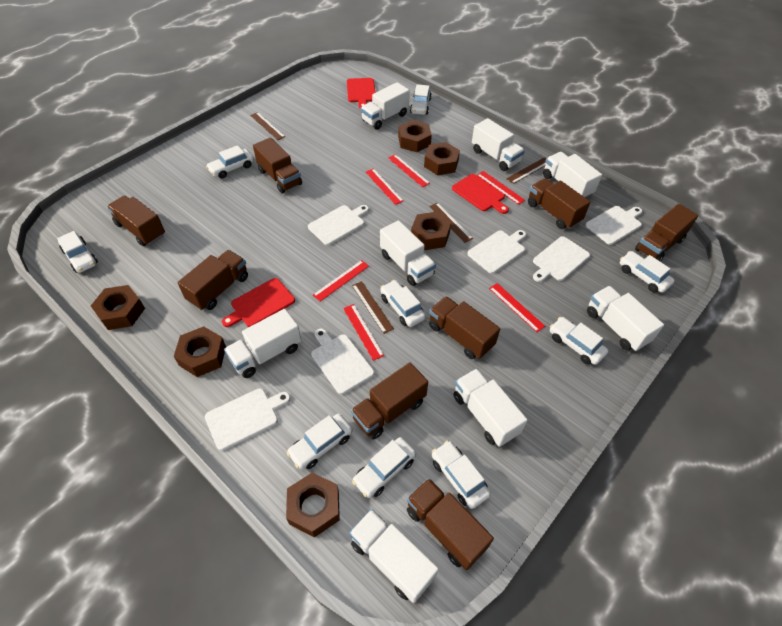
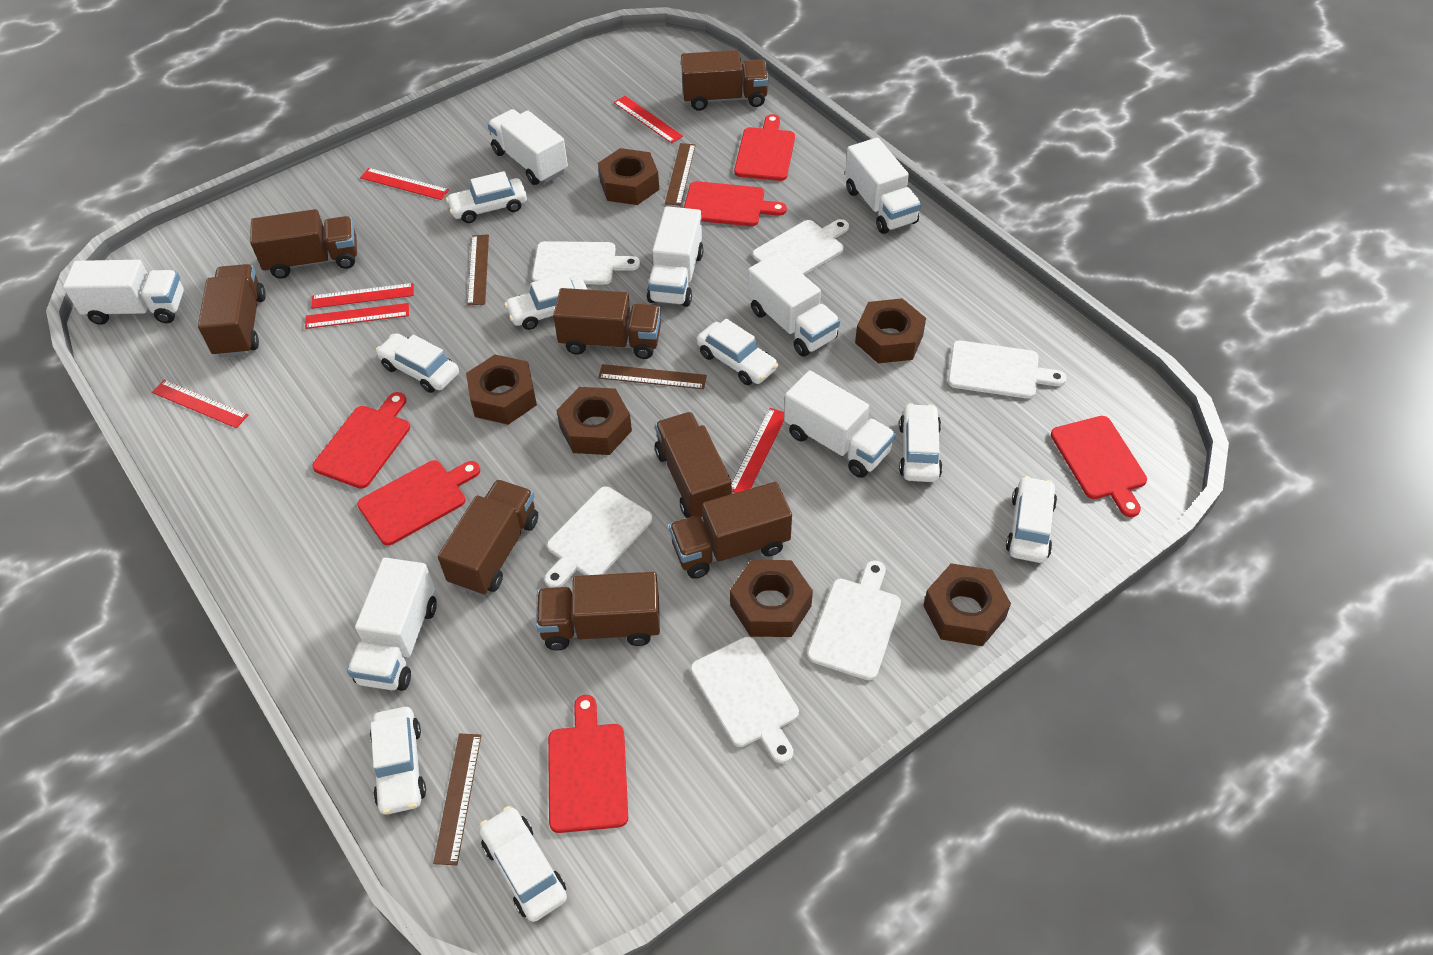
red cutting board: [222,278,295,327] [347,78,375,109] [452,174,509,214] = 3 -> [312,392,410,489] [357,460,480,546] [548,695,628,833] [684,181,787,226] [734,114,795,181] [1051,416,1147,517] = 6
white car: [57,231,98,273] [206,145,254,179] [287,414,353,470] [352,437,416,498] [380,280,426,327] [410,84,432,115] [432,441,491,509] [550,317,608,365] [620,251,675,293] = 9 -> [370,707,426,815] [376,333,459,393] [446,171,527,223] [479,806,567,922] [504,273,588,330] [697,319,778,385] [899,403,943,482] [1006,476,1057,563] = 8
white truck: [224,309,301,378] [349,509,439,603] [361,82,410,130] [380,220,436,286] [453,368,527,447] [472,118,525,171] [543,152,602,198] [587,286,664,351] = 8 -> [63,260,184,325] [347,558,437,691] [488,109,568,185] [647,206,704,307] [748,253,840,357] [784,371,896,478] [845,137,921,234] = 7

